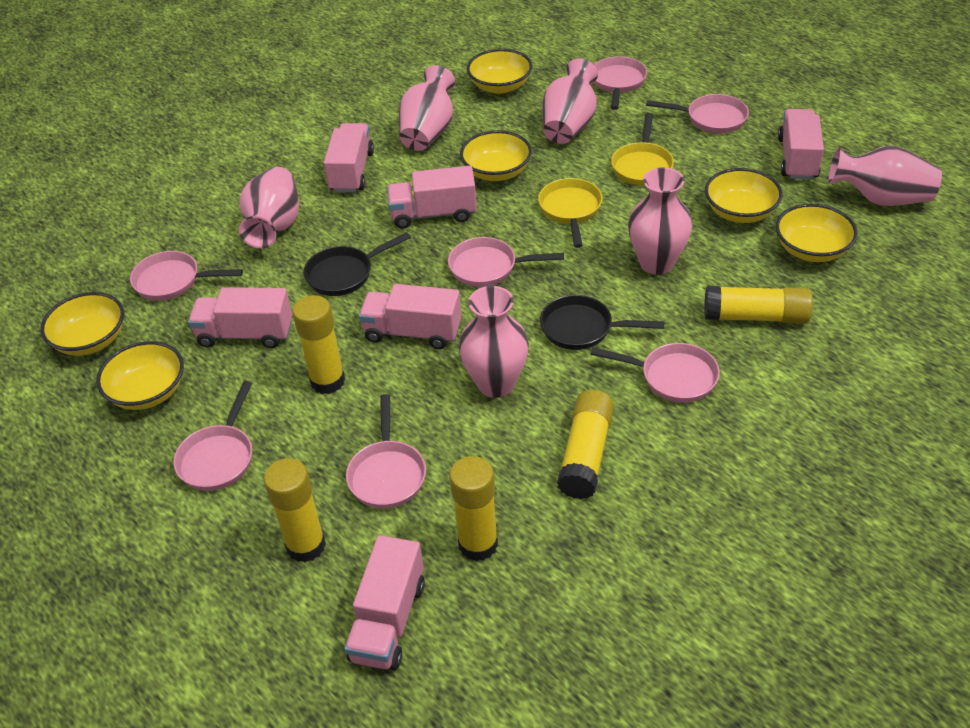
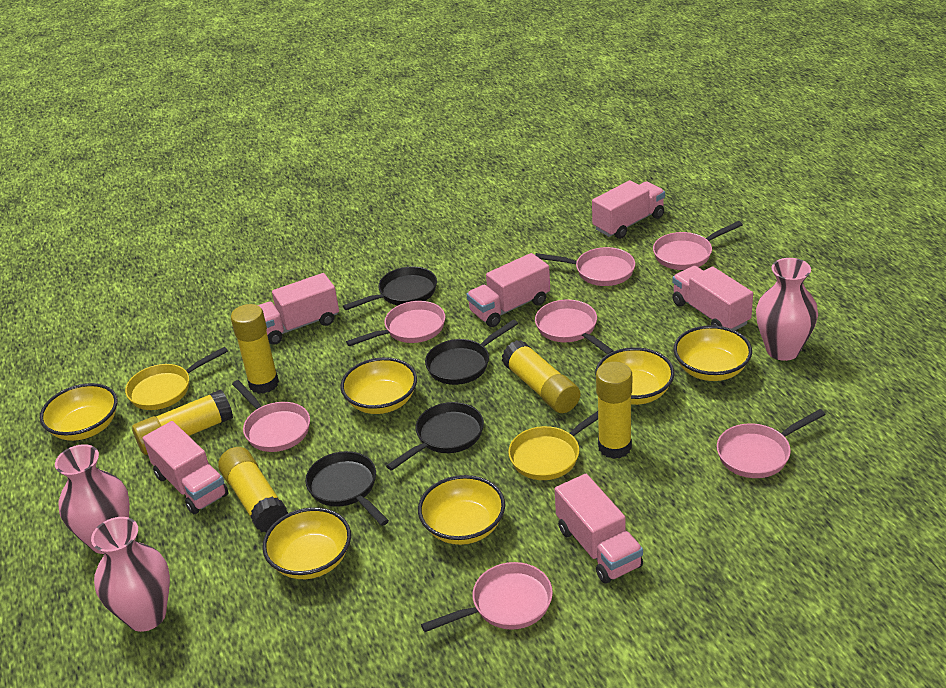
black pan: [304,232,411,296] [540,295,664,350] = 2 -> [305,451,389,526] [343,266,437,310] [386,402,484,471] [425,320,518,385] = 4
pink vase: [239,167,299,248] [399,65,455,151] [459,286,529,398] [542,58,598,144] [628,168,692,275] [829,146,942,206] = 6 -> [55,444,130,554] [91,517,170,632] [756,258,818,361] = 3

